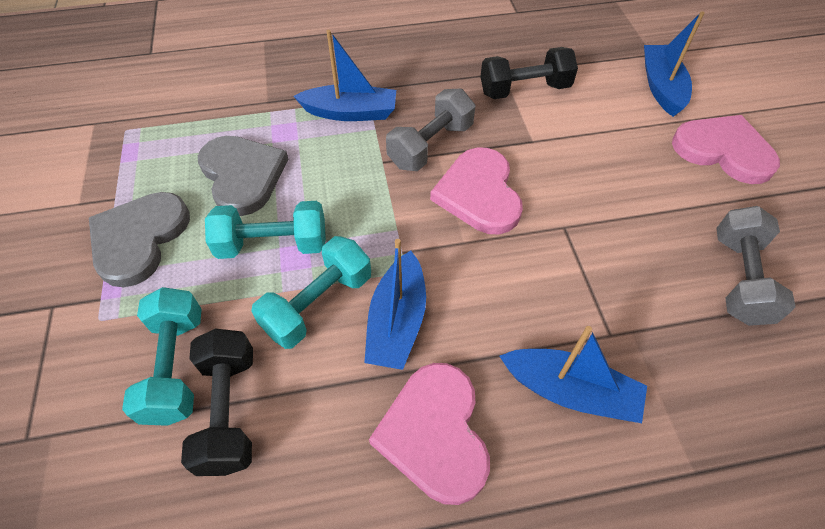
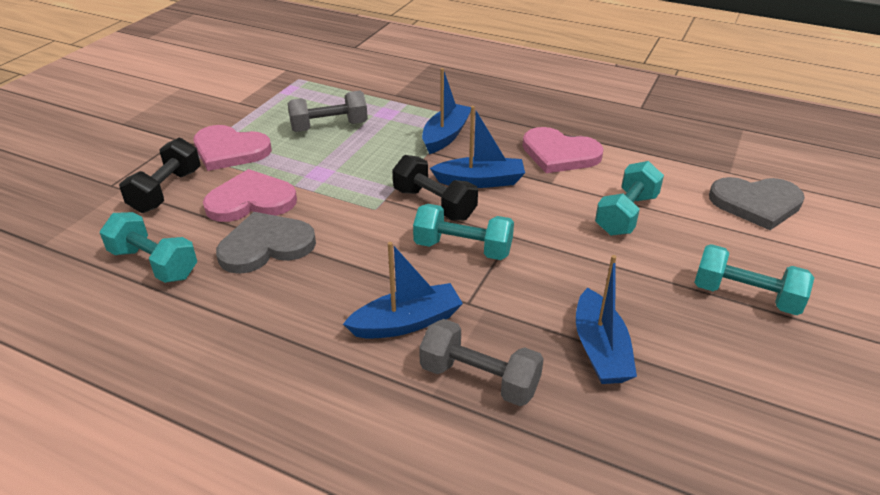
turquoise dumbbell: [122,287,202,426] [205,201,326,259] [251,236,371,349] = 3 -> [100,212,197,283] [413,204,514,260] [595,161,664,236] [694,244,814,315] = 4

